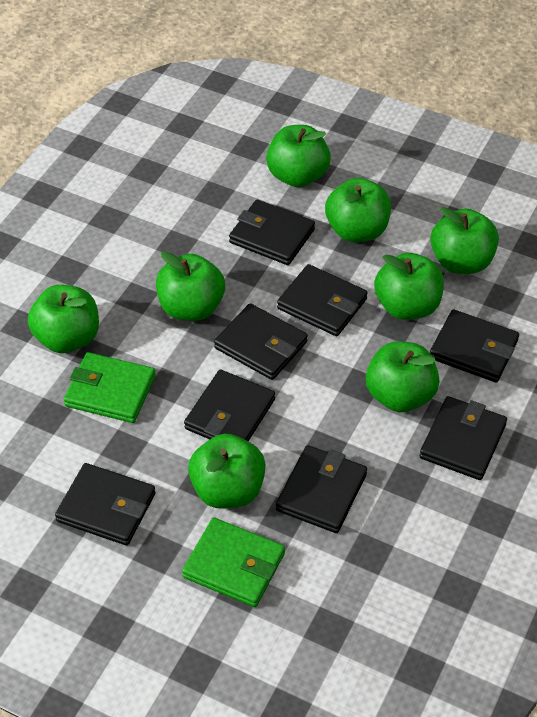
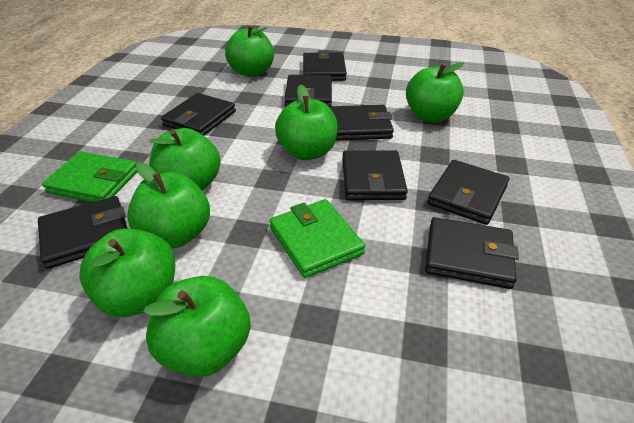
green apple: [28,285,99,353] [156,251,225,321] [188,434,266,509] [266,125,331,187] [325,178,391,242] [366,341,440,412] [374,252,444,320] [431,207,499,274] = 8 -> [79,228,175,317] [127,162,210,248] [143,276,251,377] [149,128,221,191] [225,25,274,77] [275,84,338,160] [406,62,464,122] = 7

